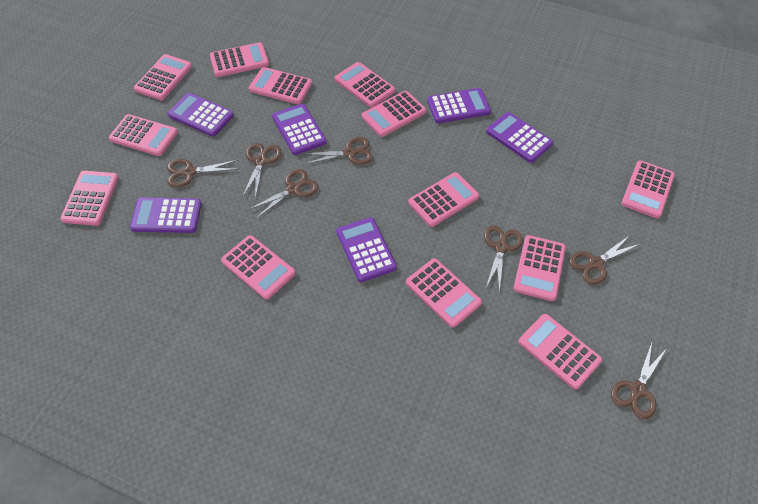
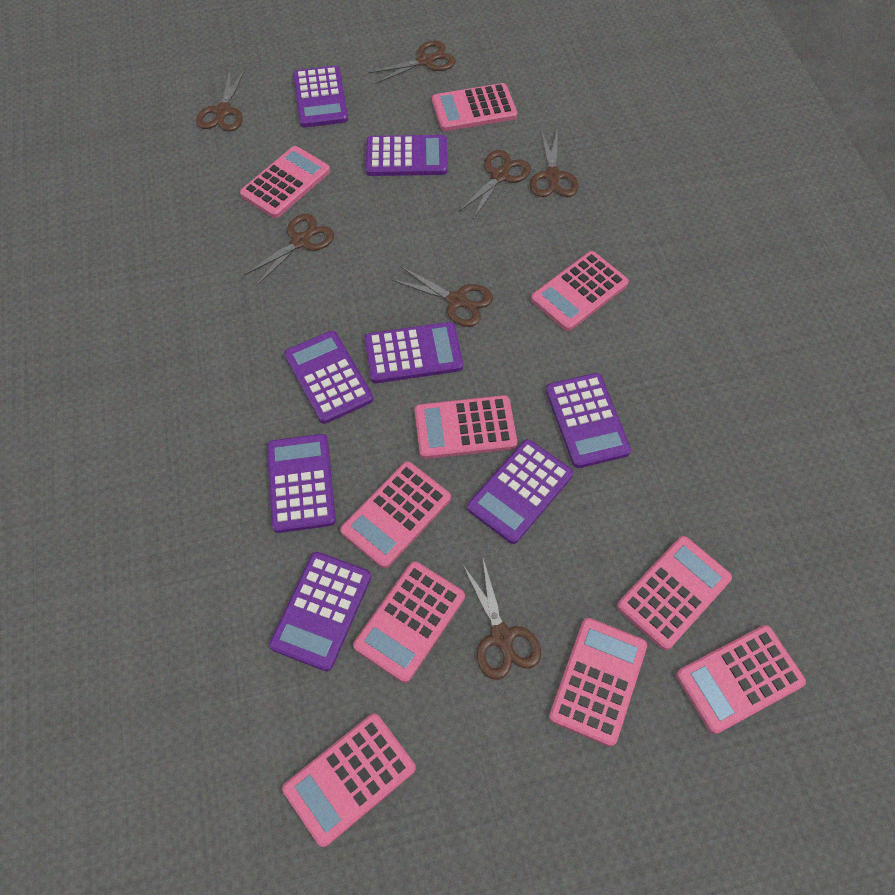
pink calculator: [60,171,119,226] [109,114,178,156] [134,54,192,100] [210,42,269,77] [221,235,296,299] [249,67,312,104] [335,62,395,108] [362,91,426,137] [406,258,482,328] [408,172,479,227] [514,235,566,301] [518,314,602,390] [621,160,675,218] = 13 -> [240,146,330,218] [282,713,416,847] [340,461,451,569] [353,561,465,683] [414,395,517,459] [432,83,517,131] [531,251,629,331] [549,618,647,747] [617,536,732,650] [676,625,806,734] = 10
purple calculator: [130,197,202,233] [167,93,234,137] [272,104,326,155] [336,217,397,282] [427,88,491,123] [486,112,553,163] = 6 -> [267,434,336,533] [269,552,371,671] [284,331,373,424] [293,66,348,128] [364,322,463,383] [366,135,448,176] [467,439,573,544] [546,373,631,468] = 8

